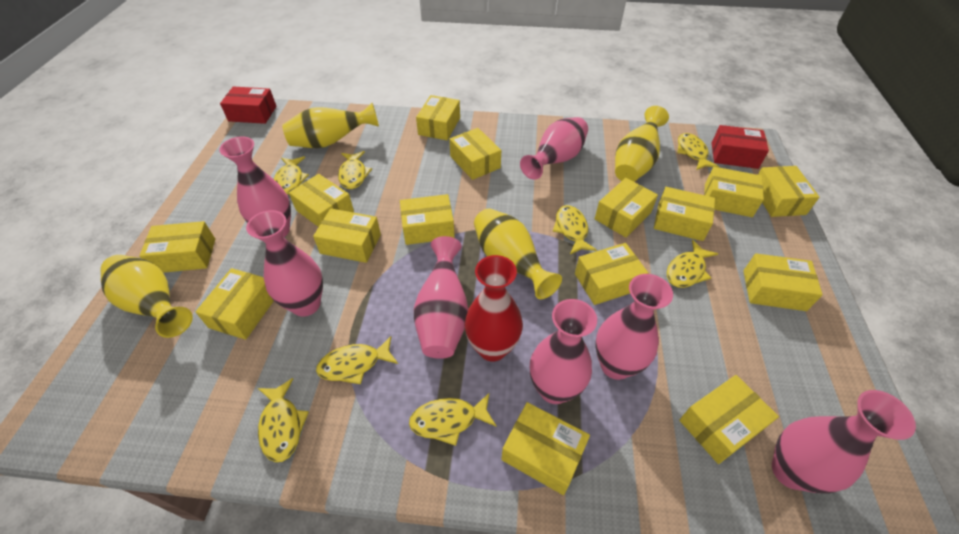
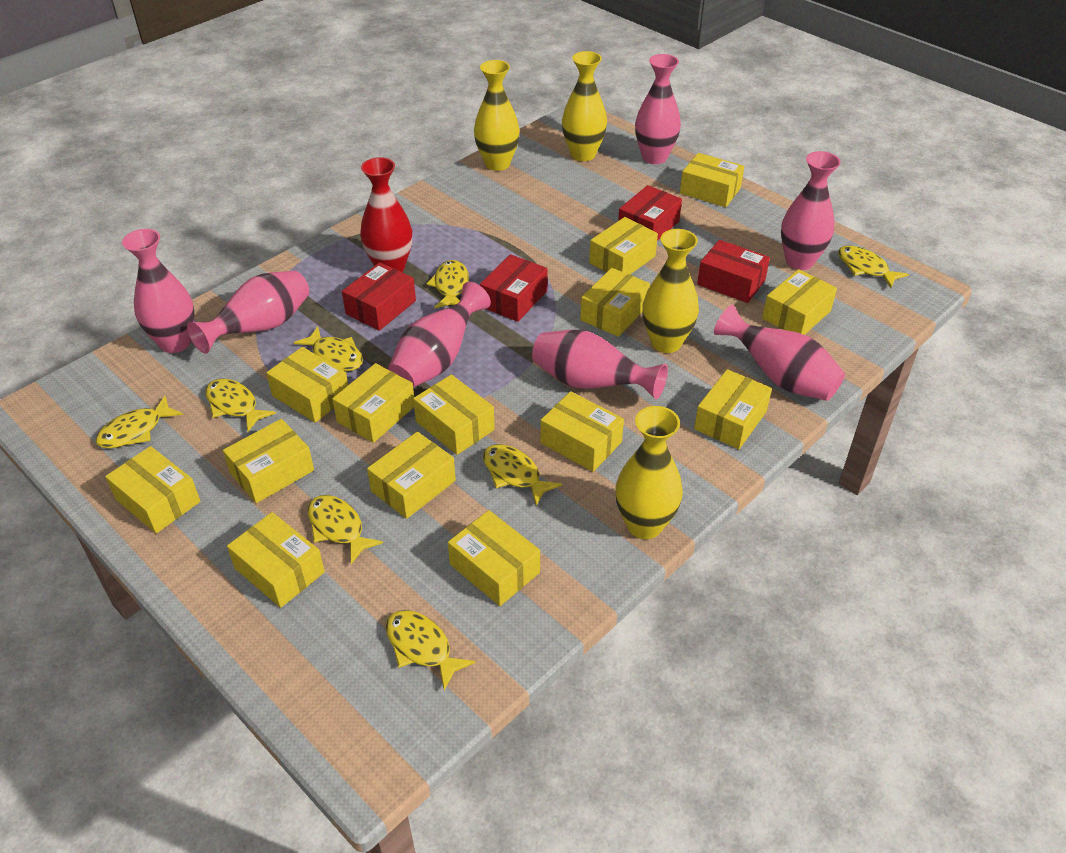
red box: [220,87,276,124] [712,125,769,169] = 2 -> [342,262,416,331] [480,254,548,322] [618,185,682,241] [697,240,770,303] = 4
yellow box: [139,221,215,273] [195,268,274,340] [289,174,354,227] [313,208,381,263] [400,194,455,245] [416,95,460,140] [449,128,501,180] [501,402,590,495] [575,243,648,305] [595,178,658,237] [654,187,715,241] [679,375,779,464] [704,167,764,217] [743,253,823,311] [758,166,819,217] = 15 -> [105,446,200,534] [223,419,314,503] [227,512,325,608] [266,347,348,423] [332,363,414,443] [367,432,456,519] [413,374,495,455] [448,510,540,606] [540,391,624,472] [580,268,650,337] [589,217,658,274] [680,153,744,207] [694,369,772,449] [762,269,837,335] = 14

